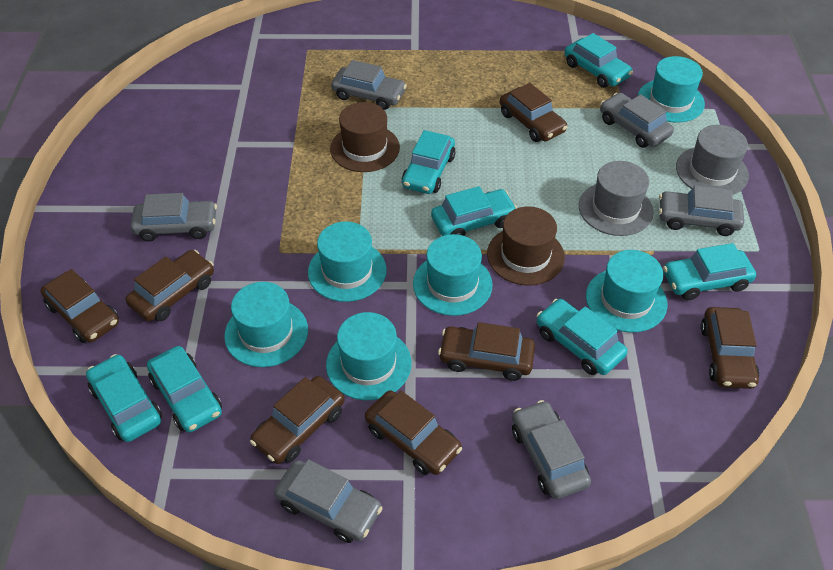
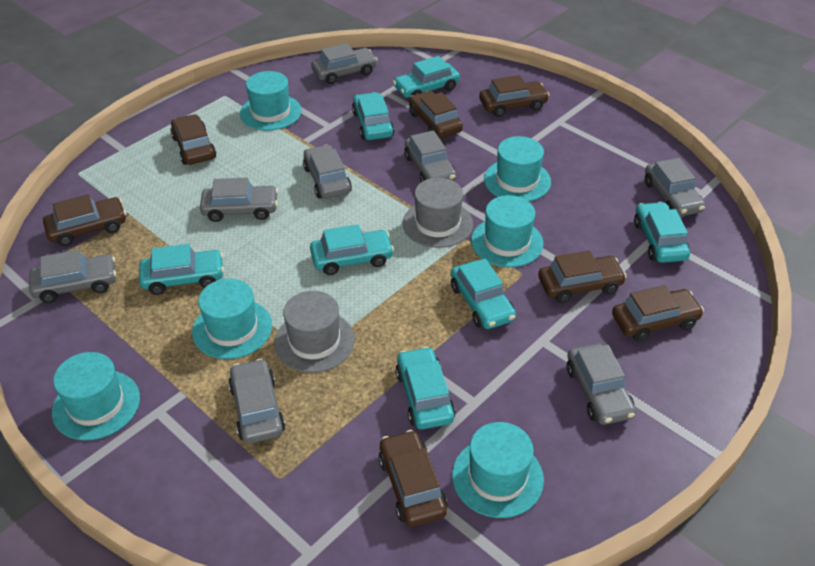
brown hat: [330,102,400,172] [487,206,565,286] = 2 -> none = 0
grey car: [130,193,217,242] [274,459,383,543] [331,60,407,110] [512,400,591,499] [600,93,674,148] [659,185,744,236] = 6 -> [29,250,116,303] [200,177,278,222] [228,359,285,444] [303,145,352,199] [311,43,378,84] [404,130,456,182] [567,343,636,425] [645,158,705,217] = 8

